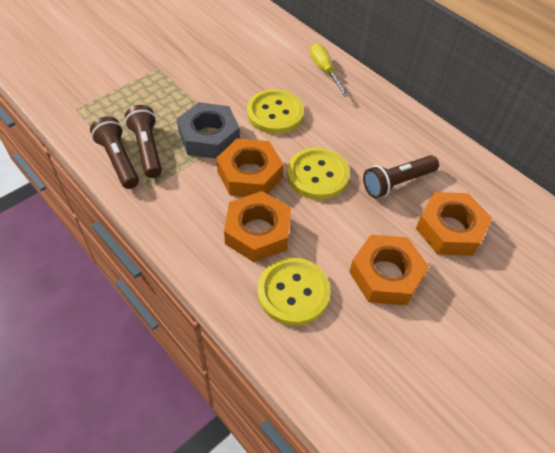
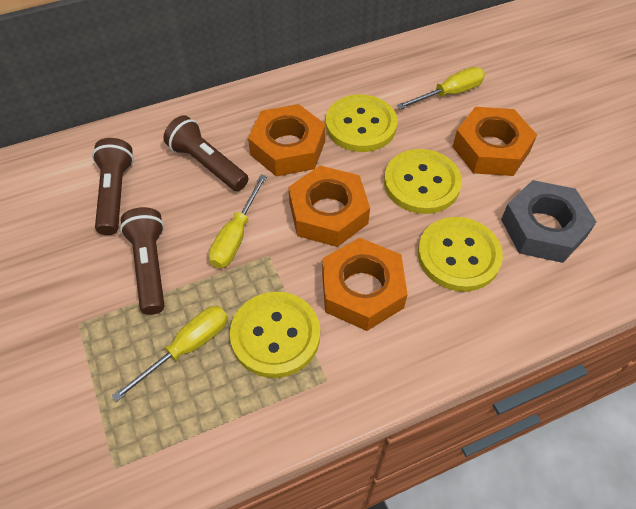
yellow button: [247,89,304,134] [258,258,331,326] [287,148,350,200] = 3 -> [230,292,320,378] [326,94,397,152] [384,149,462,214] [418,217,503,292] = 4
yellow screwdriver: [310,44,349,97] = 1 -> [112,306,228,402] [209,174,267,268] [397,67,485,109] = 3

